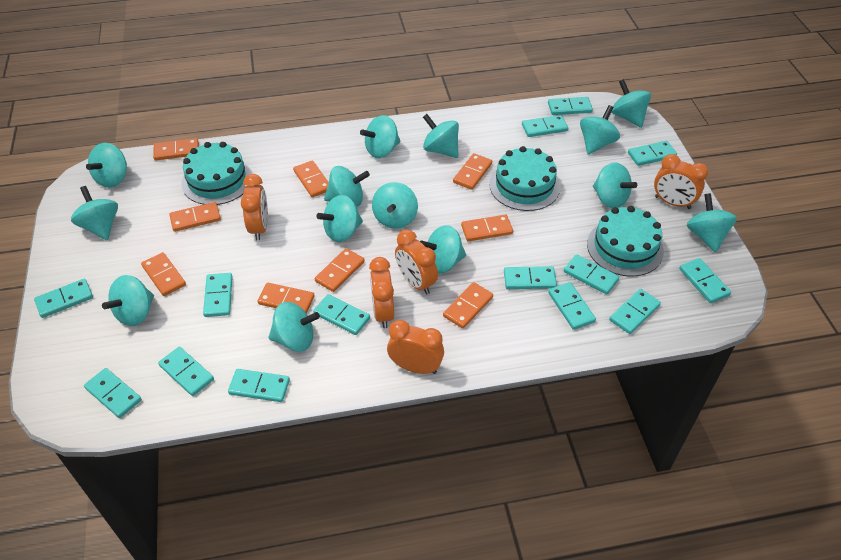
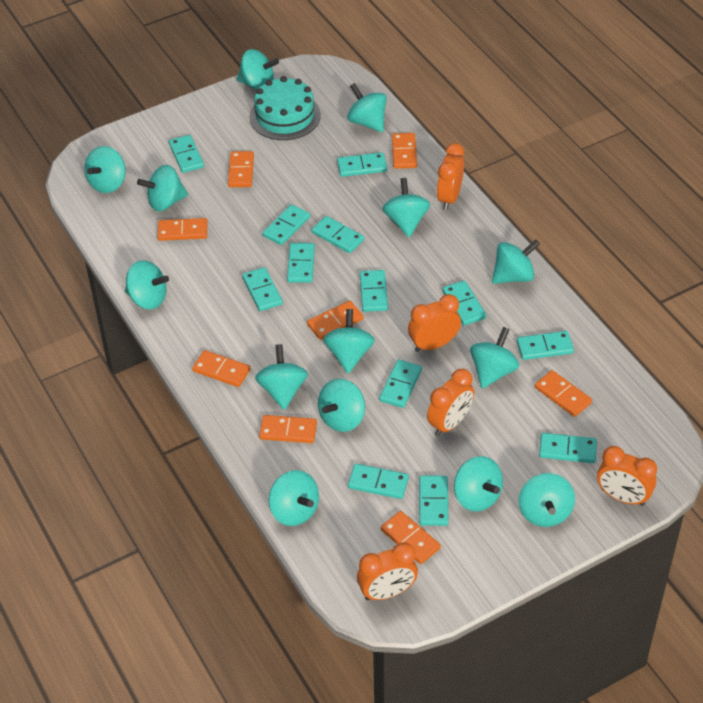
orange domino: [141,252,186,296] [153,138,199,160] [169,202,221,232] [258,283,315,313] [293,160,329,197] [315,248,365,292] [443,282,493,328] [453,153,492,190] [461,215,513,241] = 9 -> [157,218,207,241] [192,350,251,387] [228,151,254,187] [259,415,317,443] [307,301,363,340] [381,511,441,564] [392,133,417,169] [535,370,592,417] = 8
turquoise cake: [181,142,252,205] [489,146,560,211] [587,206,664,277] = 3 -> [249,76,321,140] = 1
turquoise domino: [34,279,93,318] [84,368,142,418] [158,347,214,396] [203,273,233,317] [228,369,290,402] [313,294,370,335] [504,266,557,289] [522,115,568,137] [548,97,593,115] [548,282,596,330] [563,254,619,295] [609,289,661,334] [628,141,677,166] [679,258,731,303] = 14 -> [169,135,204,173] [242,267,283,311] [263,204,310,245] [287,243,315,283] [312,216,364,253] [337,152,387,177] [348,464,409,499] [360,270,388,312] [379,359,422,408] [419,475,449,526] [442,281,486,325] [517,331,574,360] [539,433,597,463] = 13

